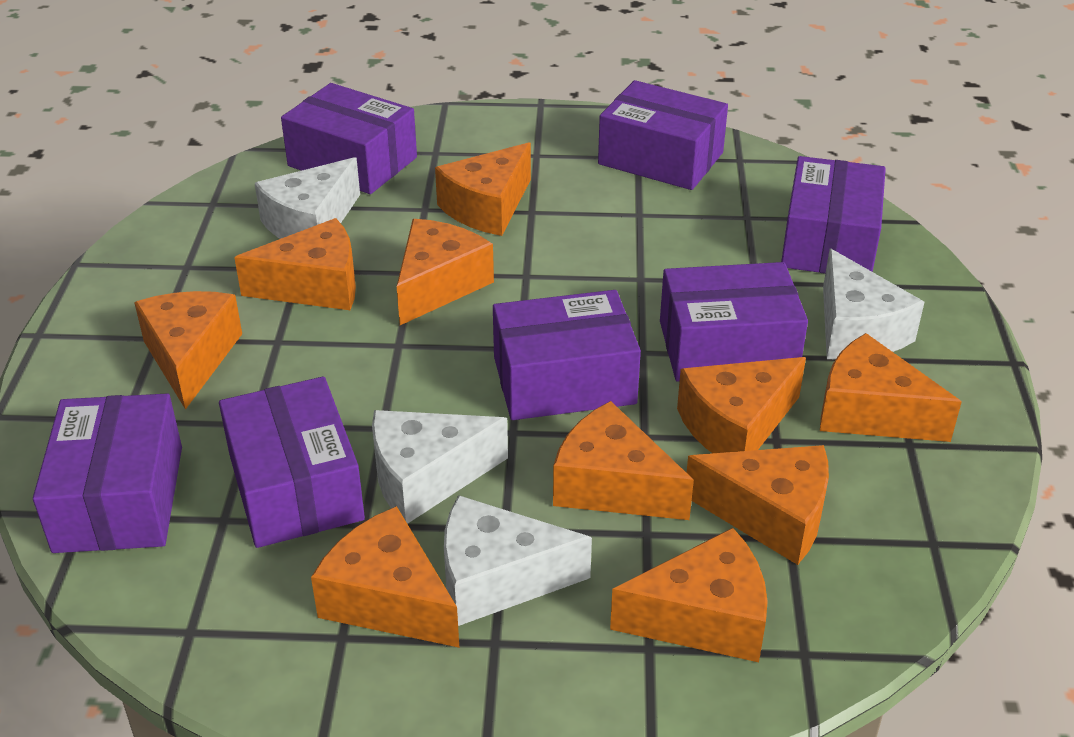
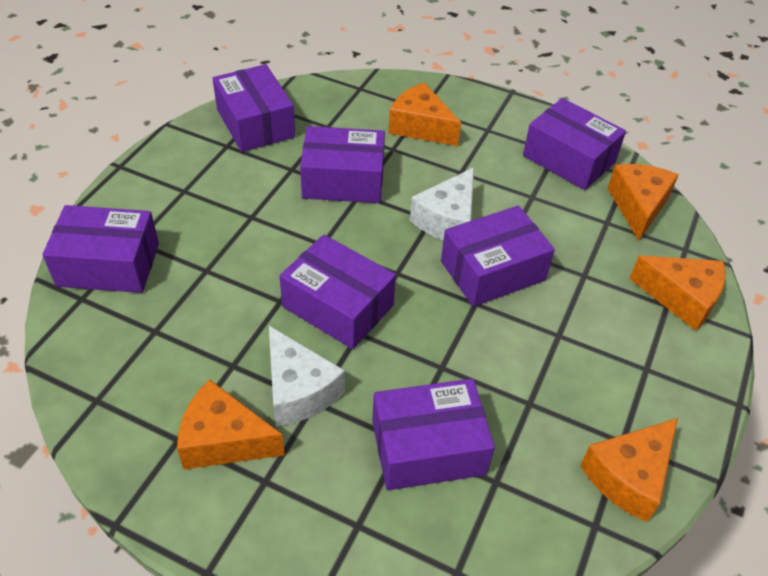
orange cheese: [134,291,242,410] [234,218,356,310] [311,506,459,648] [397,219,494,325] [435,142,531,236] [553,401,694,520] [610,528,768,662] [677,357,806,453] [686,445,829,565] [820,333,962,442] = 10 -> [177,379,285,469] [388,82,461,146] [580,418,678,522] [607,164,679,241] [629,255,725,331] = 5
white cheese: [255,157,360,239] [372,410,508,524] [444,495,592,626] [823,249,924,359] = 4 -> [269,326,345,426] [410,168,474,240] = 2

